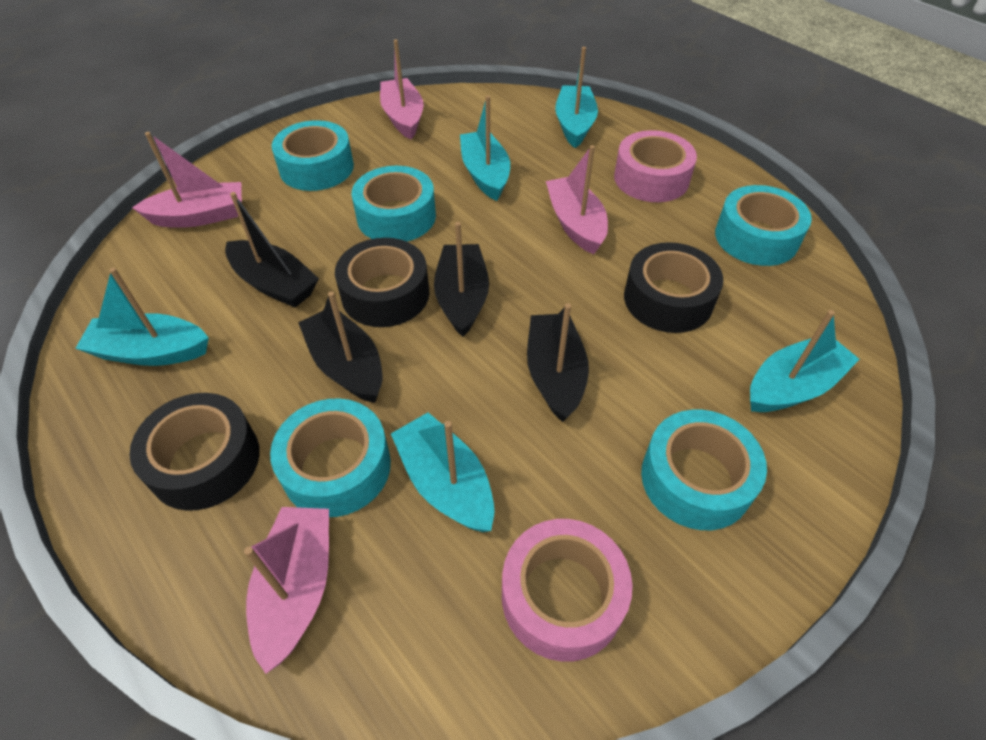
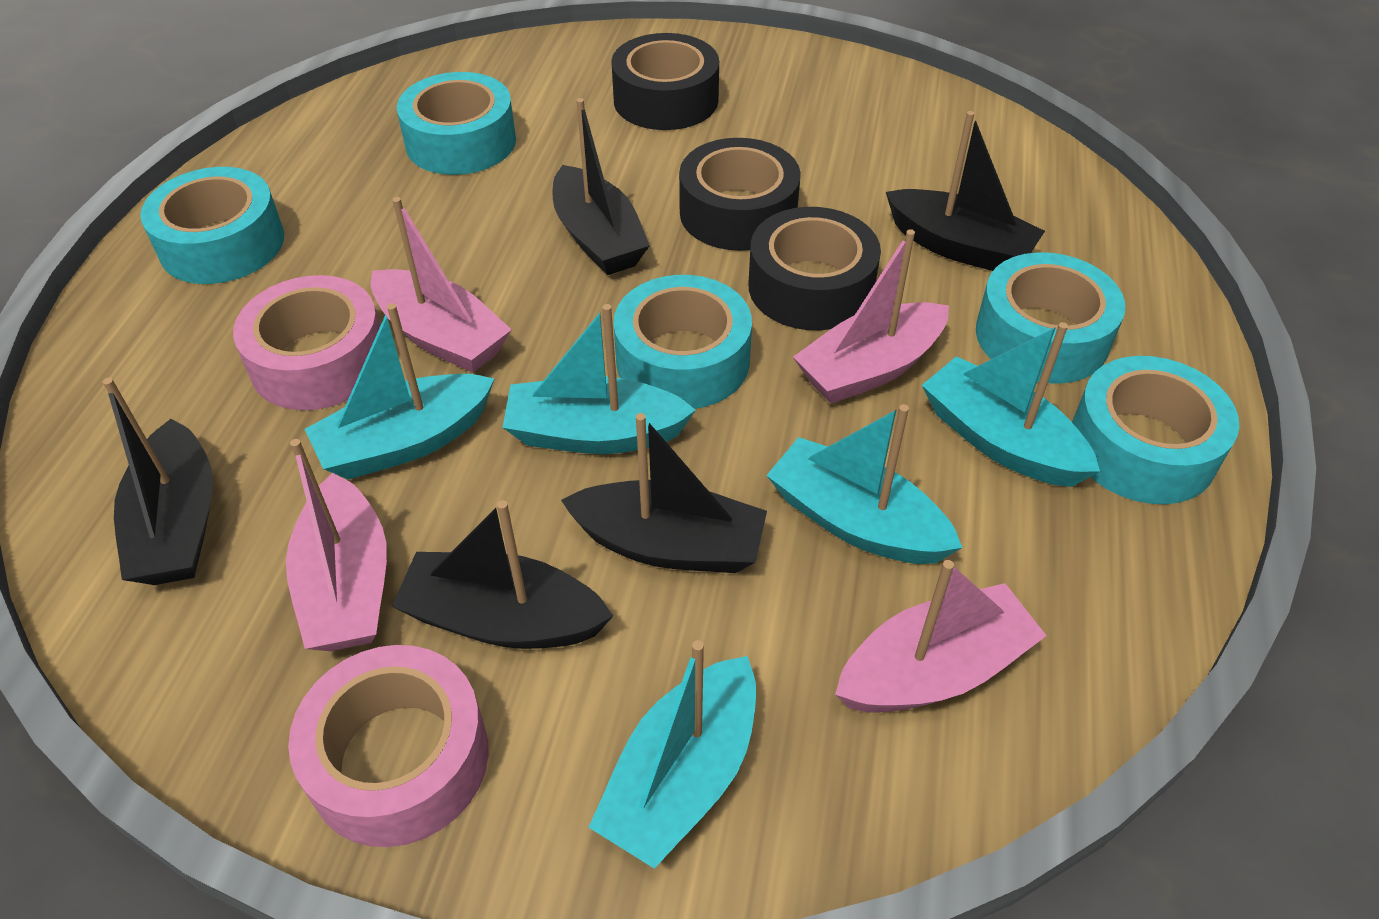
black boat: [225,192,319,308] [298,291,382,403] [434,222,489,337] [527,303,589,422] = 4 -> [103,378,213,585] [392,500,613,649] [553,98,650,275] [561,413,767,573] [886,111,1045,271] = 5

